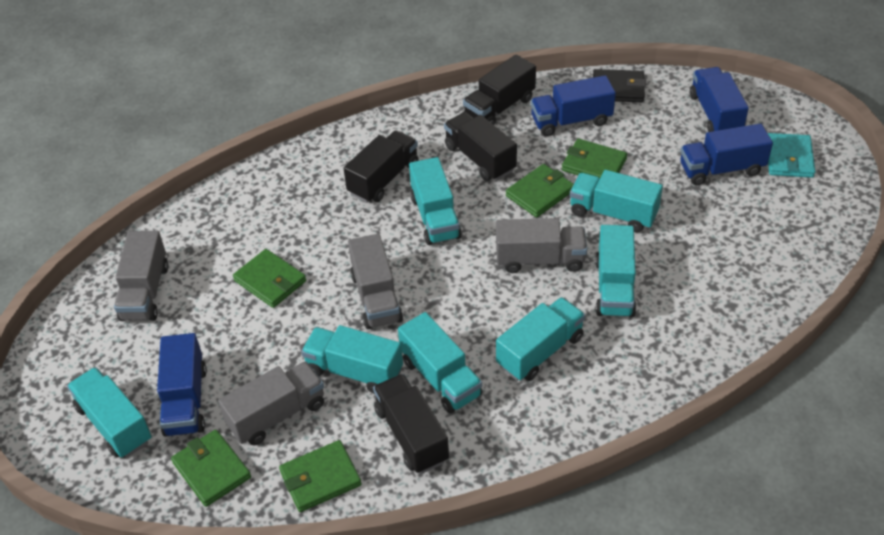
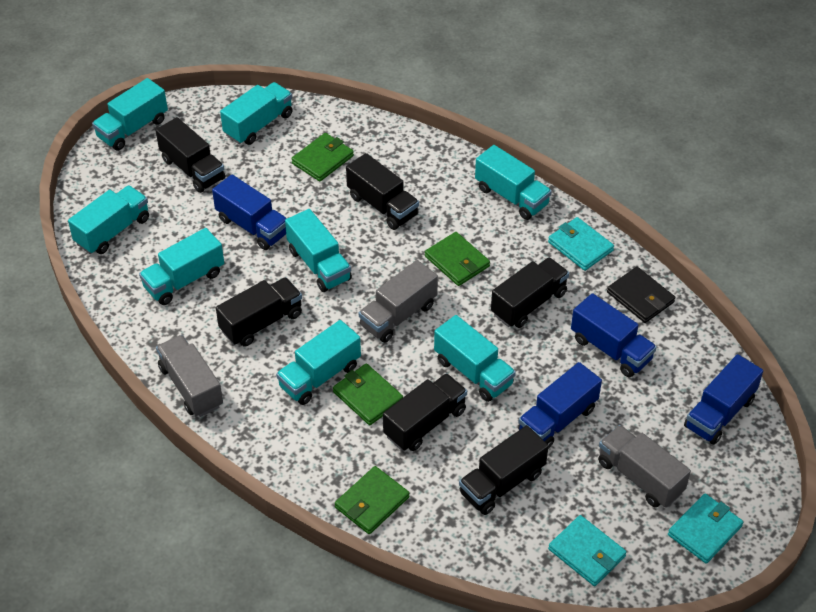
black truck: [343,130,419,203] [373,374,449,474] [444,112,517,181] [463,55,536,125] = 4 -> [156,117,225,193] [216,277,302,347] [346,153,419,230] [383,373,467,451] [459,425,549,515] [491,257,569,328] = 6
green wallet: [171,430,251,507] [233,249,306,308] [279,440,362,512] [506,164,574,217] [562,139,627,178] = 5 -> [291,133,354,182] [333,363,403,425] [335,466,409,534] [425,232,490,286] = 4
grey truck: [114,231,168,321] [218,361,324,445] [348,234,403,329] [496,218,587,273] = 4 -> [156,335,223,417] [359,260,438,343] [598,425,691,507] = 3
turquoise truck: [67,367,152,457] [301,325,403,394] [398,312,482,413] [409,157,462,245] [496,297,585,381] [570,170,663,232] [595,225,636,317] = 7 -> [68,185,149,254] [92,78,168,151] [139,228,224,305] [220,82,293,145] [276,320,361,405] [285,209,352,292] [434,315,516,402] [475,145,552,220] = 8
turquoise wallet: [768,133,816,178] = 1 -> [548,217,614,271] [548,515,627,586] [668,494,743,564] = 3

